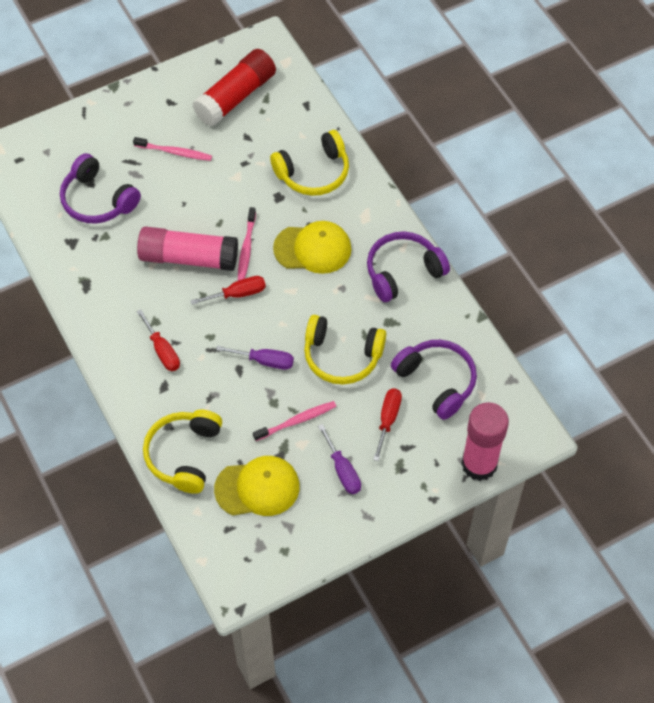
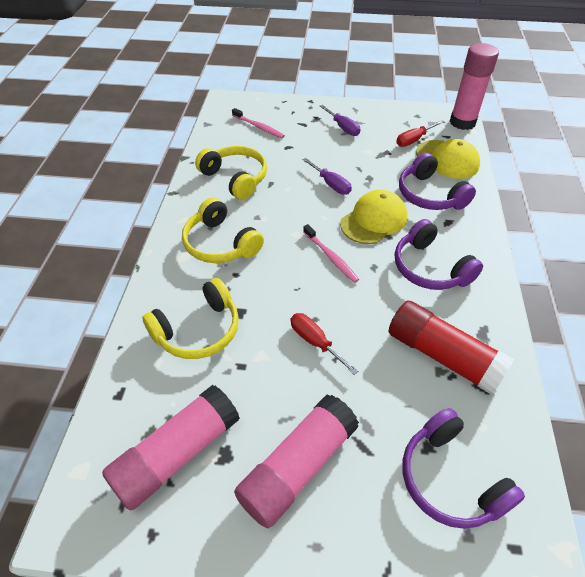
pink glue stick: [137,226,238,271] [461,402,509,481] = 2 -> [102,385,240,511] [234,395,359,528] [450,43,499,130] = 3
pink toothbrush: [133,137,212,161] [238,207,256,281] [253,401,336,441] = 3 -> [232,108,285,138] [303,224,359,283] = 2
red screwdriver: [136,309,180,371] [190,276,266,305] [373,388,402,461] = 3 -> [291,313,358,375] [396,121,443,147] = 2

